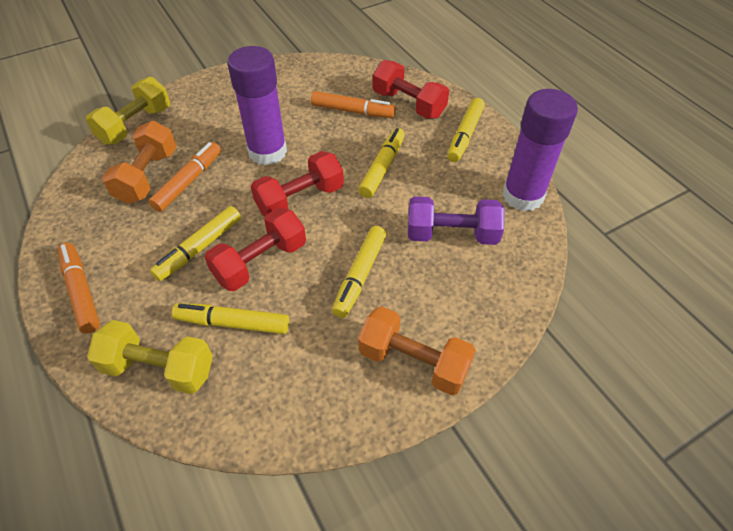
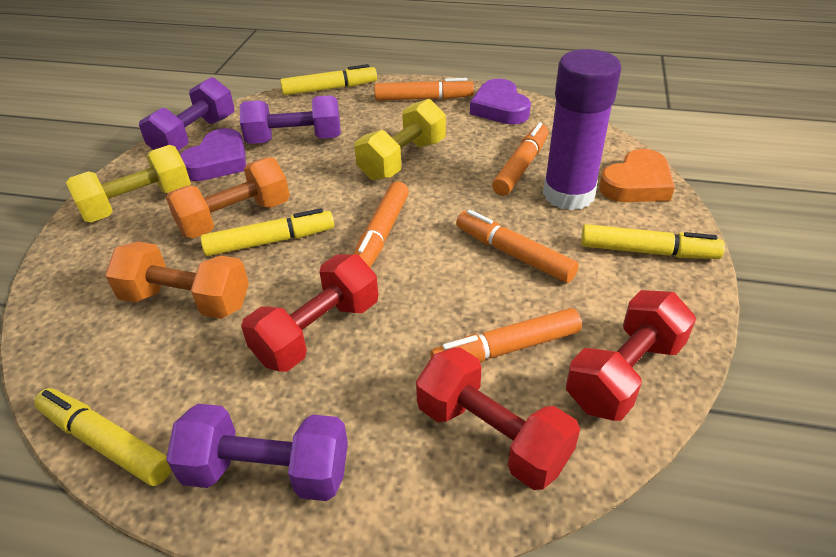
orange heart: none = 0 -> [599,149,675,202] = 1
orange marker: [58,243,100,334] [148,142,221,212] [311,91,396,118] = 3 -> [354,181,409,267] [374,78,474,101] [430,308,582,363] [456,210,579,283] [492,123,549,196] = 5
purple dumbbell: [408,196,505,245] = 1 -> [139,77,234,151] [166,404,348,501] [240,95,341,144] = 3
purple glue stick: [227,46,287,165] [502,89,578,211] = 2 -> [543,49,621,210] = 1
purple heart: none = 0 -> [180,128,246,181] [470,79,531,124] = 2
yellow marker: [150,206,241,281] [172,303,289,334] [332,226,386,318] [358,128,405,198] [447,98,485,162] = 5 -> [34,388,171,486] [200,208,334,256] [280,64,377,95] [581,224,725,259] = 4

